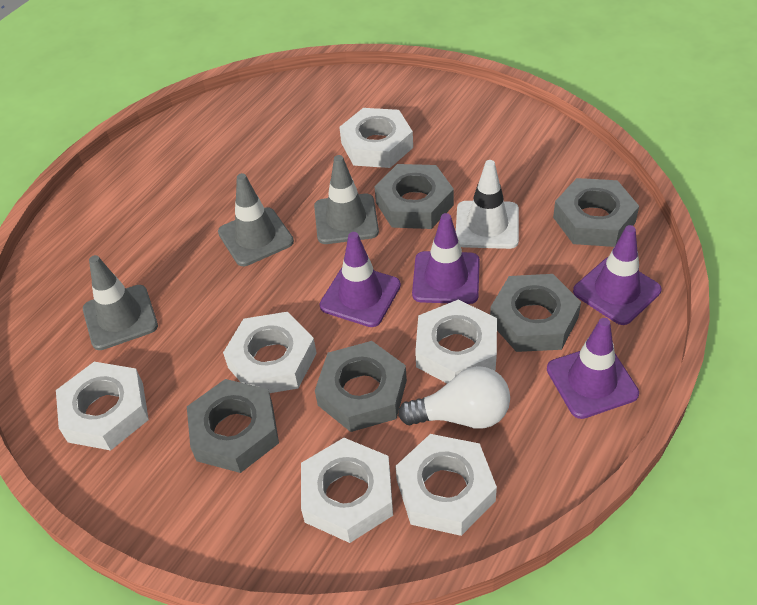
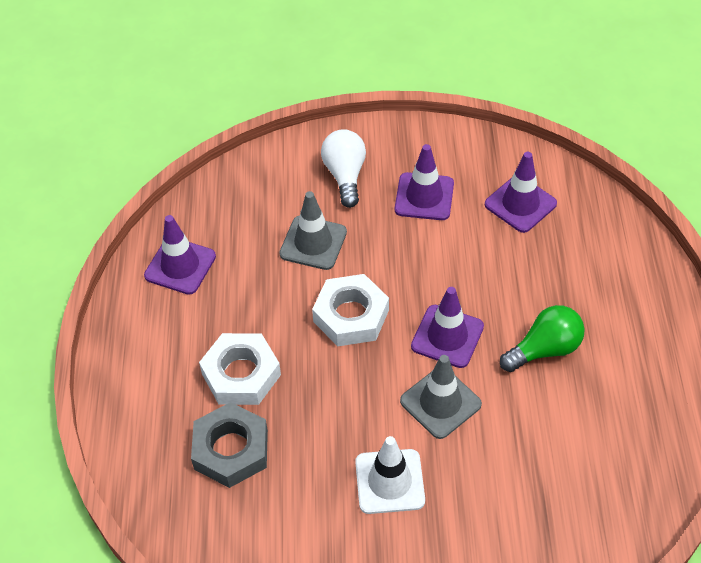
green light bulb: none = 0 -> [500,305,585,372] = 1
grey nut: [187,379,279,473] [315,341,407,432] [374,164,454,229] [490,274,581,352] [553,178,639,247] = 5 -> [191,402,268,488] = 1
grey traffic cone: [83,255,158,350] [218,173,294,266] [314,155,379,244] = 3 -> [279,191,347,270] [400,355,482,439] = 2
white nut: [56,362,149,450] [223,312,317,393] [301,438,393,543] [339,108,413,168] [395,434,497,536] [415,300,497,383] = 6 -> [199,333,281,405] [312,274,389,346] = 2

